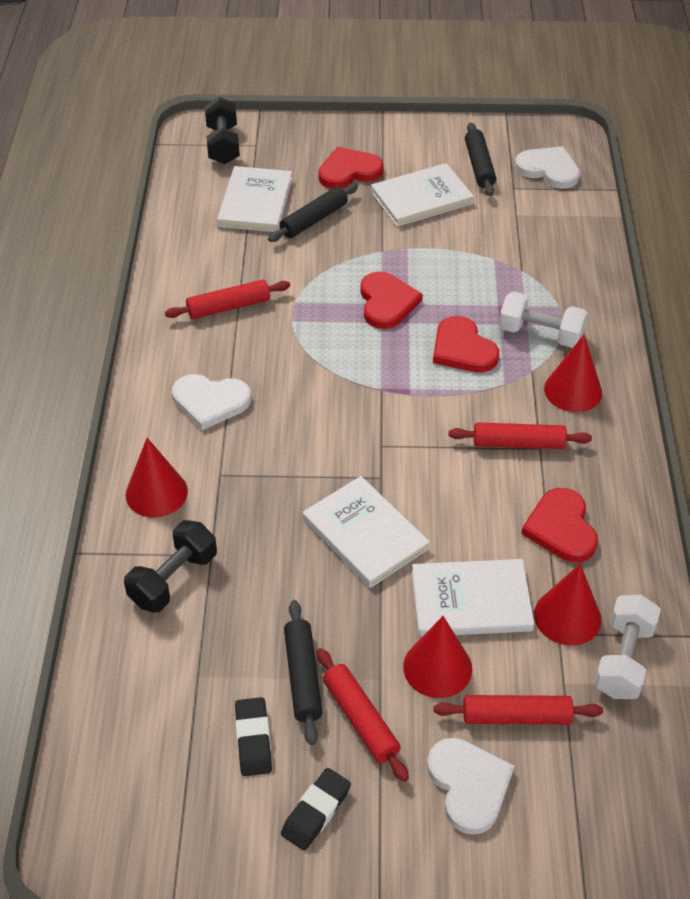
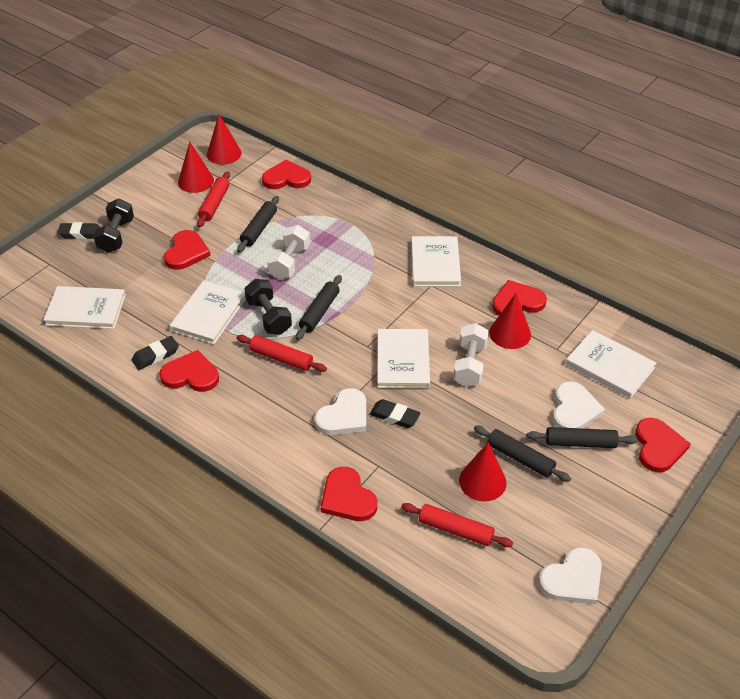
black eraser: [235,697,272,776] [281,768,351,851] = 2 -> [57,222,101,239] [132,336,179,370] [370,399,421,428] = 3
black rolling pin: [268,183,358,242] [284,600,323,745] [465,122,496,196] = 3 -> [237,196,279,253] [296,275,342,340] [474,426,571,482] [527,427,637,448] = 4
red heart: [318,147,384,189] [360,272,423,329] [433,316,499,373] [521,488,598,562] = 4 -> [160,350,219,392] [164,230,211,270] [262,160,311,189] [321,467,377,521] [492,280,547,315] [635,418,691,473] = 6
red rolling pin: [165,280,290,319] [316,648,409,782] [433,695,603,725] [448,422,592,449] = 4 -> [197,171,230,228] [237,335,327,372] [401,503,513,547] = 3
white book: [217,166,292,232] [303,476,430,588] [371,163,474,227] [412,559,534,637] = 4 -> [43,286,126,329] [169,280,246,344] [377,329,430,388] [411,236,461,287] [566,330,657,399] = 5

